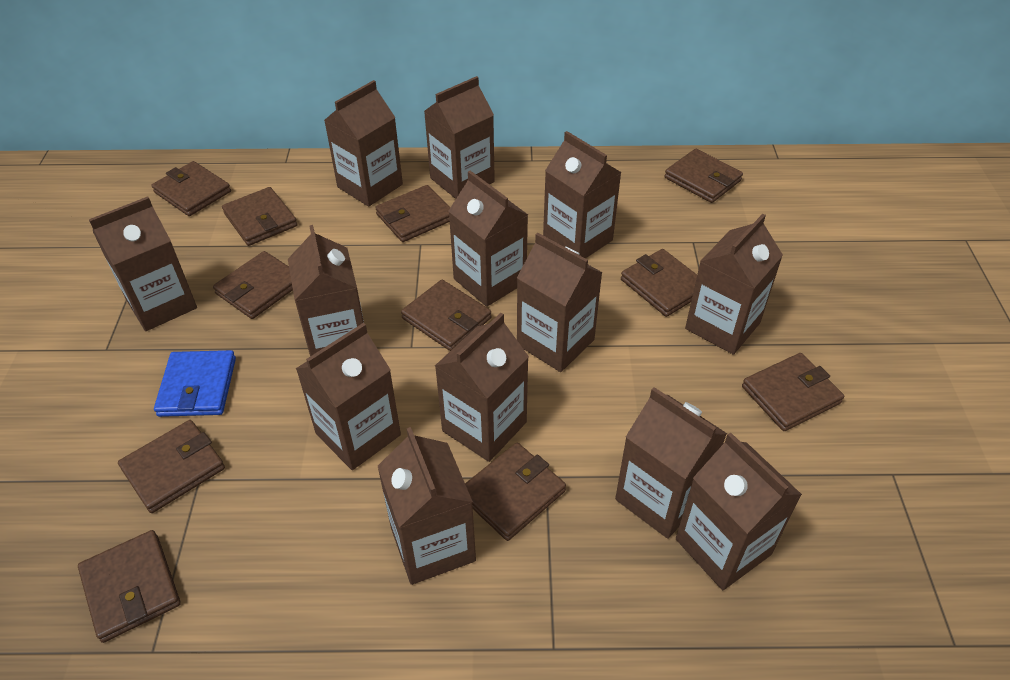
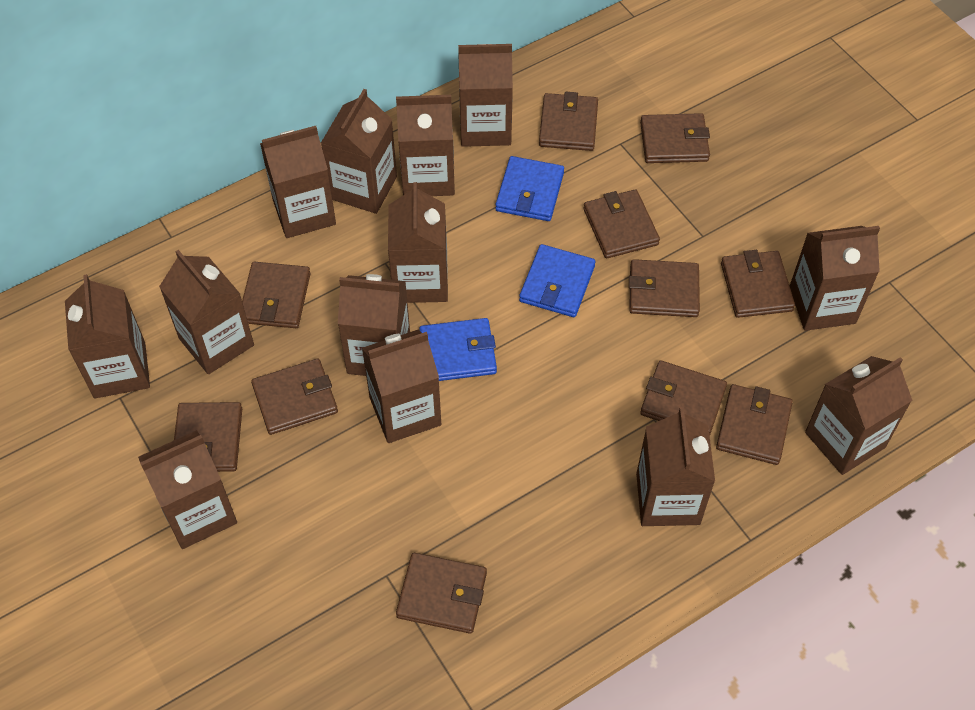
blue wallet: [154,350,236,417] = 1 -> [419,318,497,381] [495,156,564,221] [519,244,595,317] = 3

